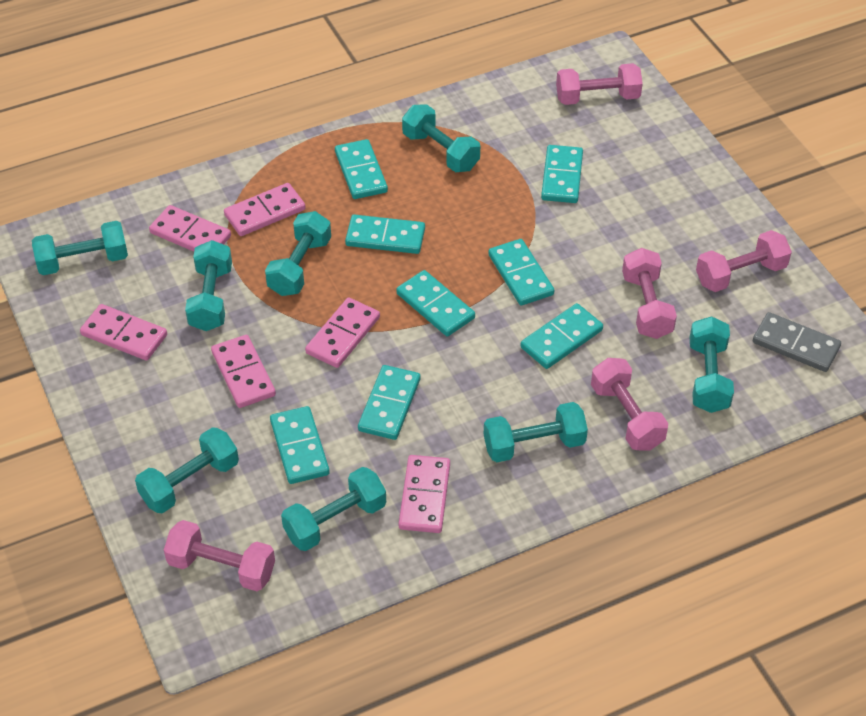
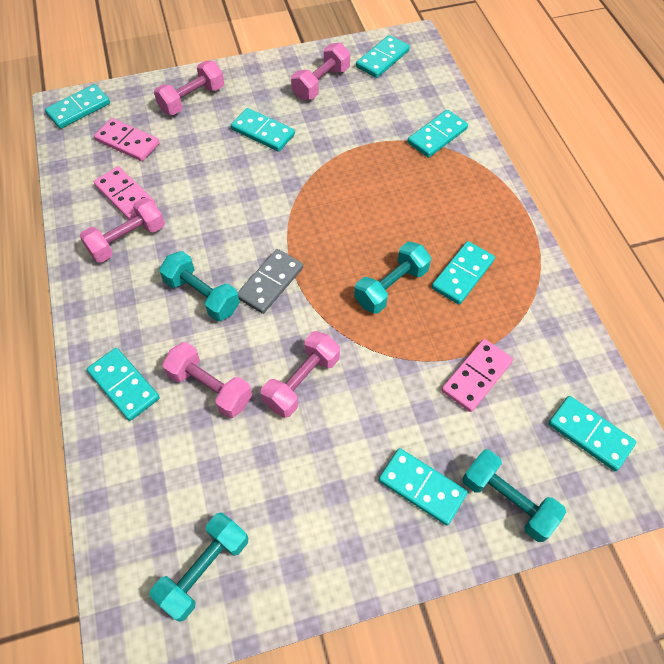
pink domino: [80,304,167,361] [149,205,231,252] [211,335,276,408] [224,183,306,236] [305,297,380,368] [399,455,450,533] = 6 -> [94,118,160,161] [94,166,155,220] [442,339,513,412] = 3
turquoise dumbbell: [32,221,128,275] [135,427,239,513] [185,240,232,331] [265,211,331,296] [281,467,386,551] [402,104,480,172] [484,402,588,462] [690,316,734,413] = 8 -> [150,512,249,622] [159,251,240,321] [354,242,431,314] [462,450,566,542] = 4

